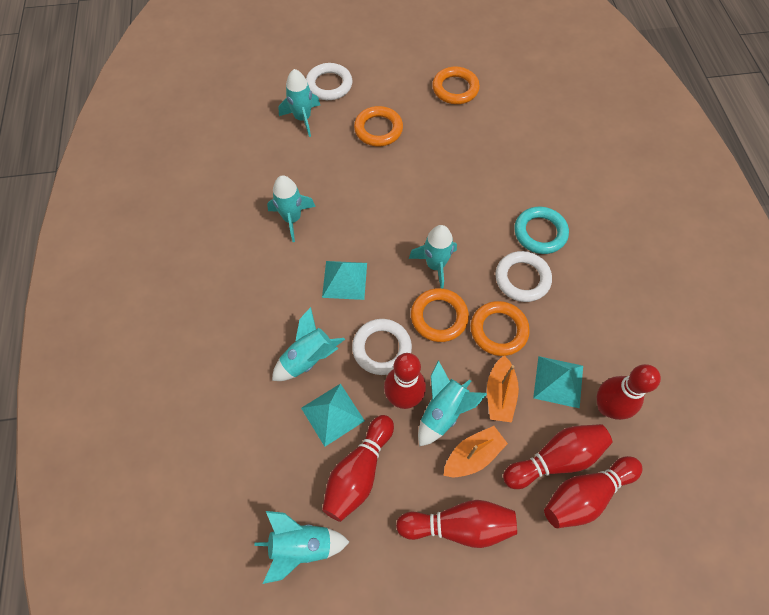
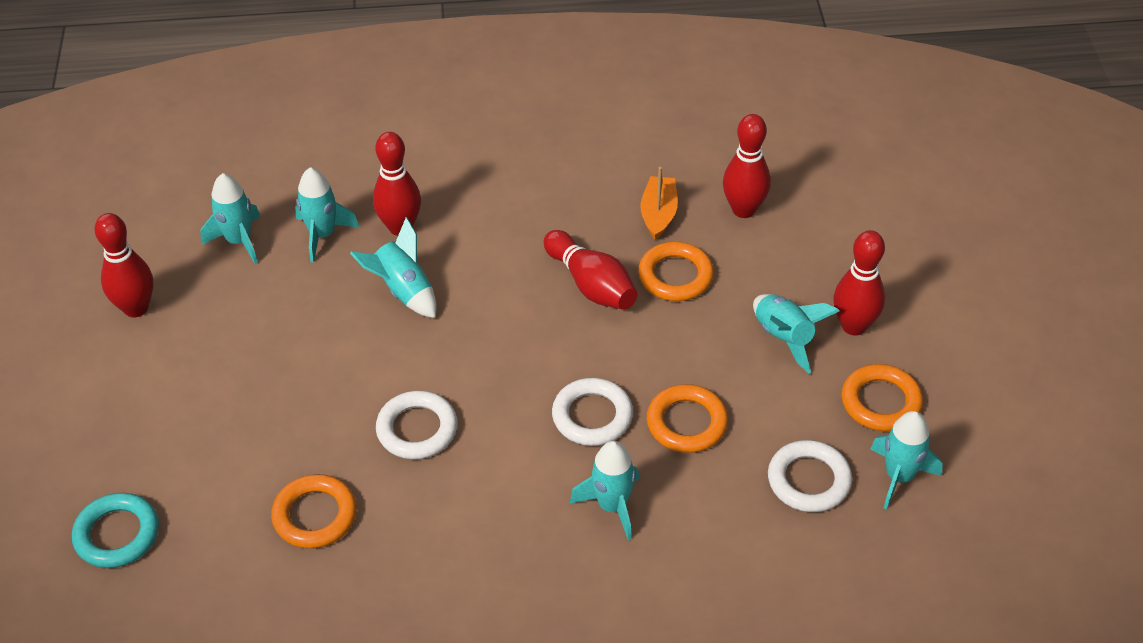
orange boat: [443,426,508,477] [487,355,519,423] = 2 -> [641,167,678,240] = 1
red bowling pin: [322,415,394,522] [384,353,426,409] [396,500,517,548] [503,424,612,489] [544,456,643,528] [597,364,661,420] = 6 -> [94,213,153,317] [373,132,421,236] [544,230,638,310] [723,114,771,218] [833,230,885,336] = 5
turquoise pyramid: [301,383,365,447] [322,261,367,300] [533,356,583,408] = 3 -> none = 0

